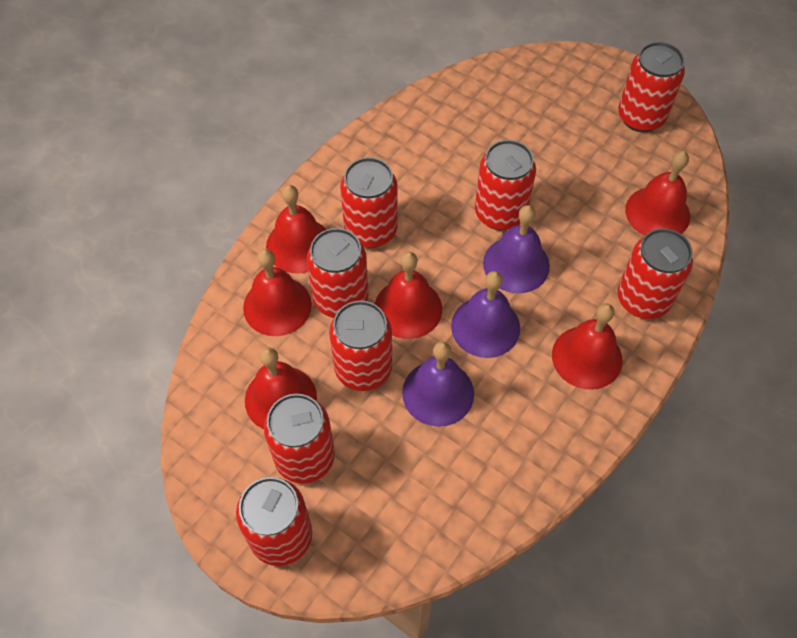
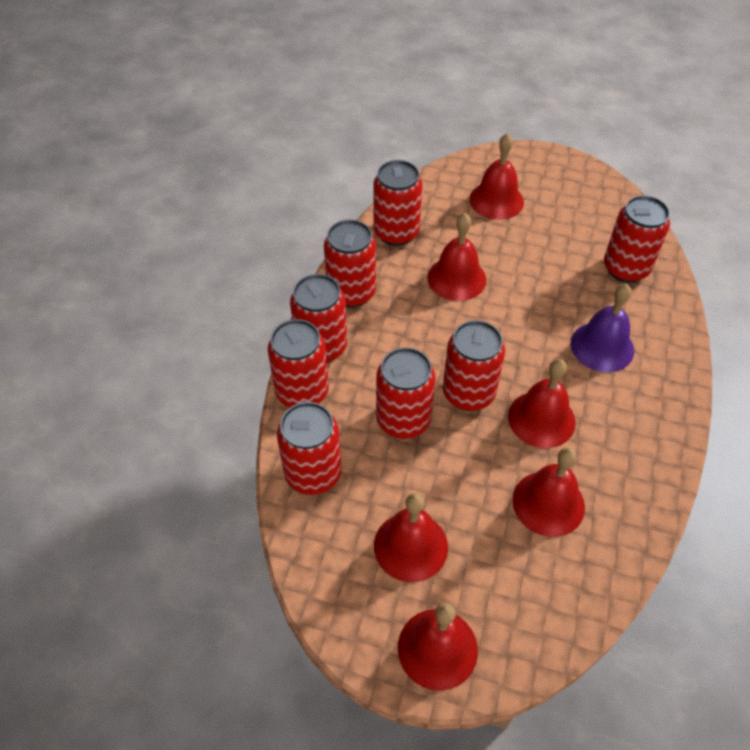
purple bell: [402,341,474,427] [451,271,520,358] [483,205,550,293] = 3 -> [571,283,634,372] = 1

